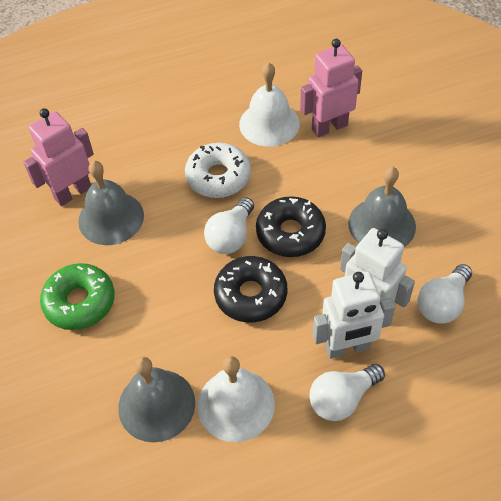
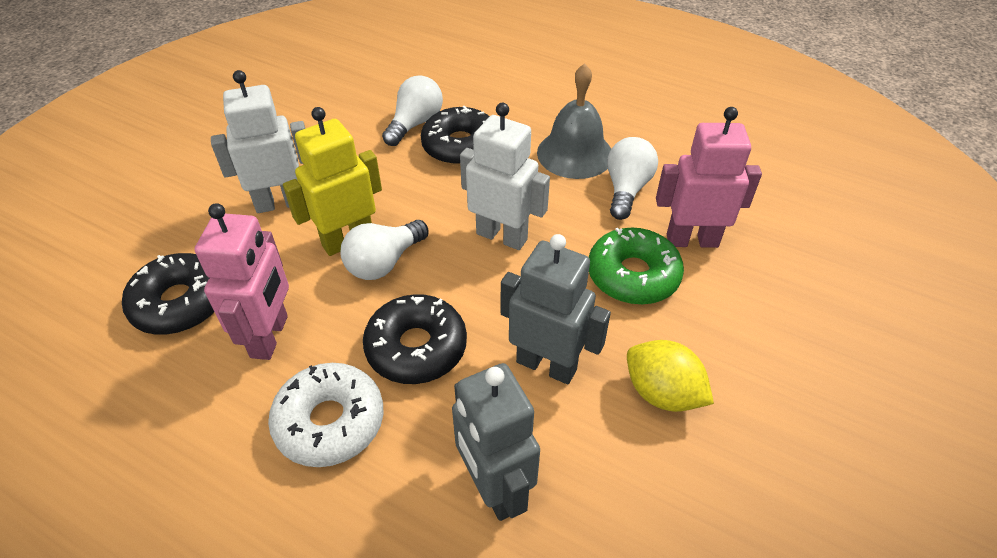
black donut: [214,256,287,322] [256,196,326,257] = 2 -> [122,253,214,335] [363,294,467,384] [421,106,489,165] = 3
grey bell: [78,161,144,245] [118,357,195,442] [348,167,416,247] = 3 -> [537,63,611,179] = 1
grey robot: none = 0 -> [452,363,540,521] [501,234,611,384] = 2
white bell: [197,356,275,442] [239,62,300,147] = 2 -> none = 0
yellow lemon: none = 0 -> [627,340,714,412] = 1
yellow robot: none = 0 -> [283,107,382,256] = 1

